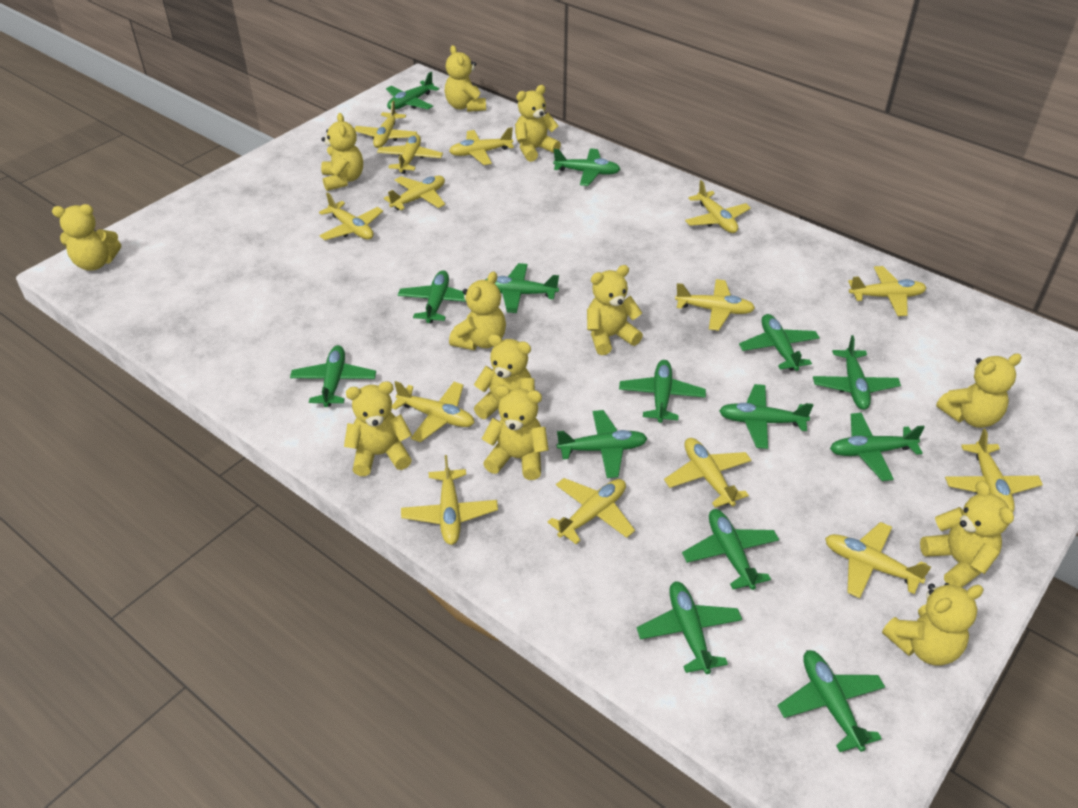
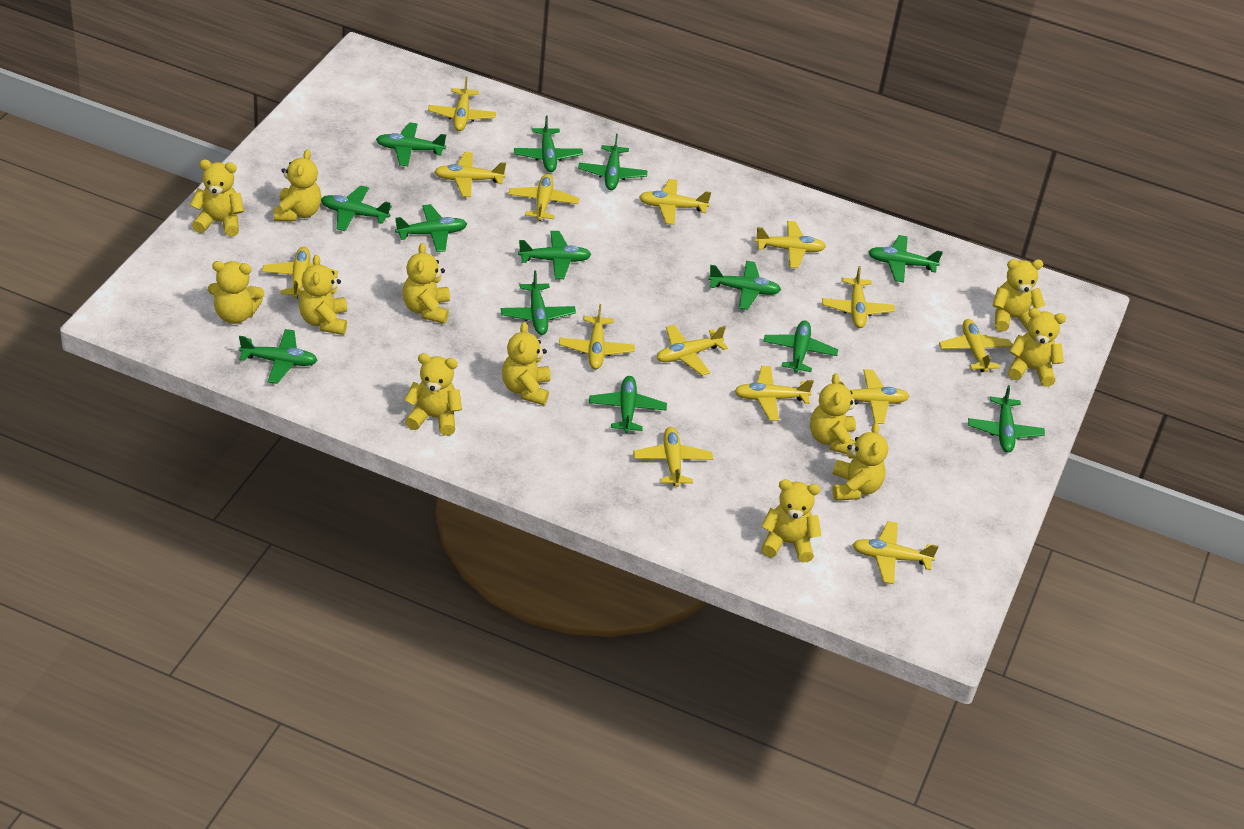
green plane: [290,345,376,407] [386,72,439,110] [398,270,466,323] [485,263,559,313] [553,148,620,186] [556,410,647,478] [619,360,706,423] [637,582,742,674] [682,509,779,590] [719,384,813,449] [739,314,820,371] [778,650,885,752] [813,335,901,410] [830,413,925,481] = 14 -> [239,329,318,384] [321,185,392,231] [376,122,446,166] [395,204,467,252] [501,270,576,335] [514,116,583,172] [518,231,592,279] [578,134,648,190] [589,376,667,433] [708,261,781,310] [763,320,838,373] [868,235,943,283] [968,385,1045,453] = 13

